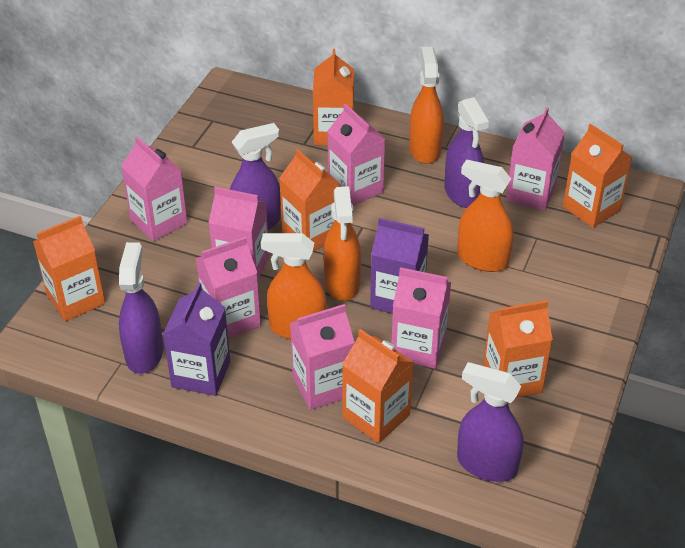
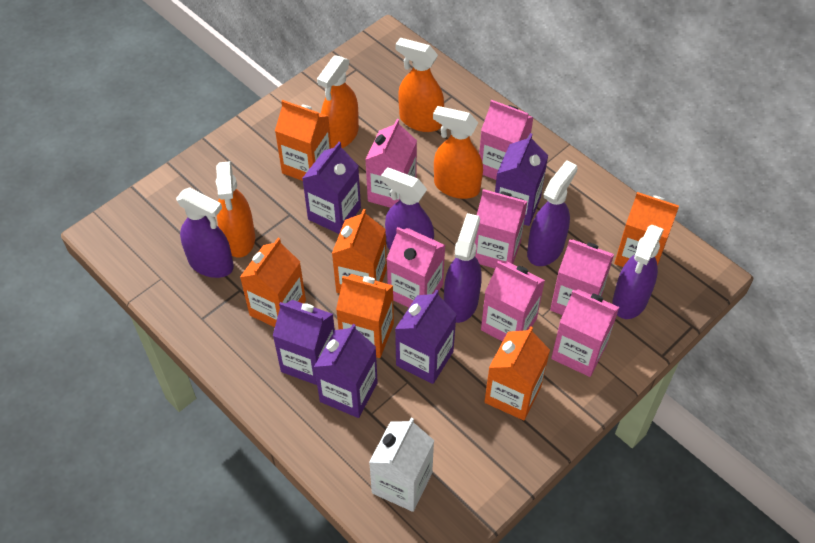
purple carton: [163,282,230,396] [370,218,429,314] = 2 -> [273,300,335,385] [302,142,361,234] [314,324,378,418] [395,290,457,384] [495,133,548,226] = 5
purple spray bottle: [119,242,163,374] [230,123,281,230] [445,97,489,208] [457,362,524,482] = 4 -> [176,187,234,278] [381,167,434,250] [444,213,481,323] [527,160,578,266] [613,224,664,319] = 5
white carton: none = 0 -> [369,418,434,512] = 1

